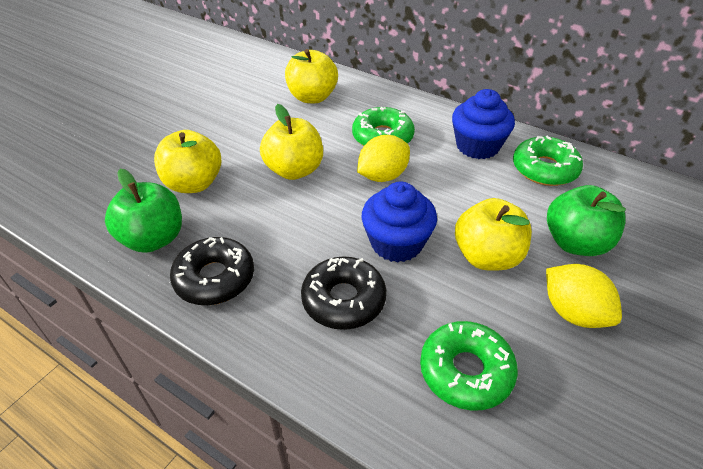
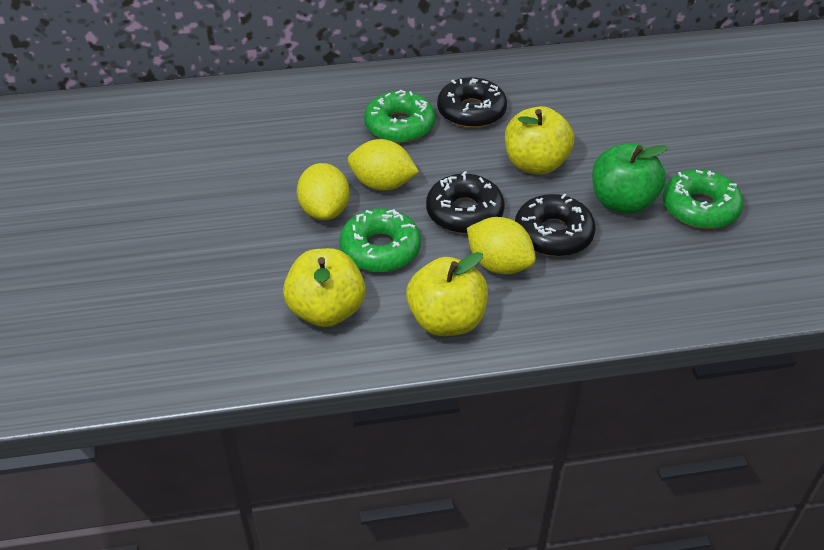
black donut: [170,237,254,305] [301,256,386,330] = 2 -> [426,171,505,234] [437,77,507,128] [515,193,596,257] = 3
blue cupcake: [362,182,437,263] [452,89,515,159] = 2 -> none = 0
green apple: [105,169,182,253] [547,185,626,256] = 2 -> [592,143,668,214] = 1
yellow apple: [154,130,221,193] [260,104,323,180] [285,49,338,103] [455,198,532,271] = 4 -> [283,248,365,327] [406,252,488,336] [505,106,574,175] = 3
yellow lemon: [357,135,410,182] [546,264,622,328] = 2 -> [297,163,350,220] [348,139,419,191] [467,217,536,274] = 3

